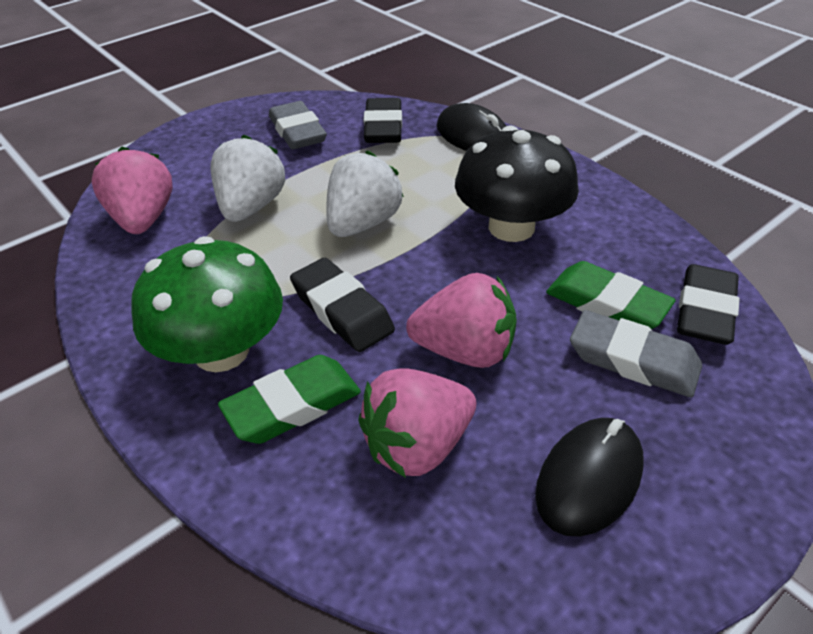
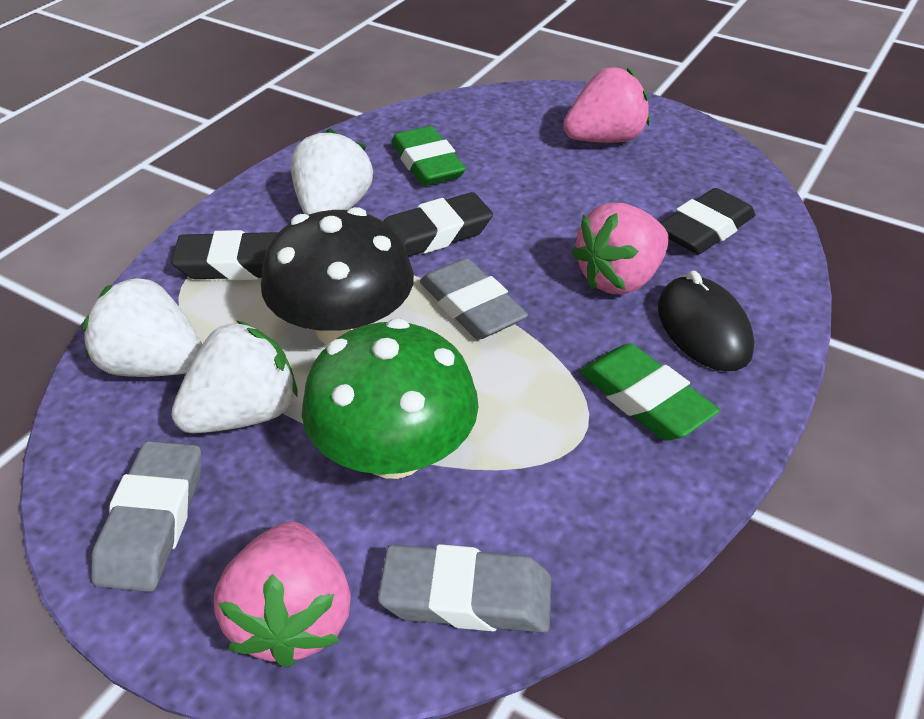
black mouse: [437,103,506,151] [535,418,644,537] = 2 -> [658,271,754,371] = 1
grey eraser: [269,101,327,149] [570,310,702,397] = 2 -> [91,441,201,592] [378,544,551,633] [420,258,528,340] = 3
white strawberry: [210,135,285,222] [326,151,404,237] = 2 -> [83,277,202,377] [171,320,297,433] [291,129,373,215] = 3

